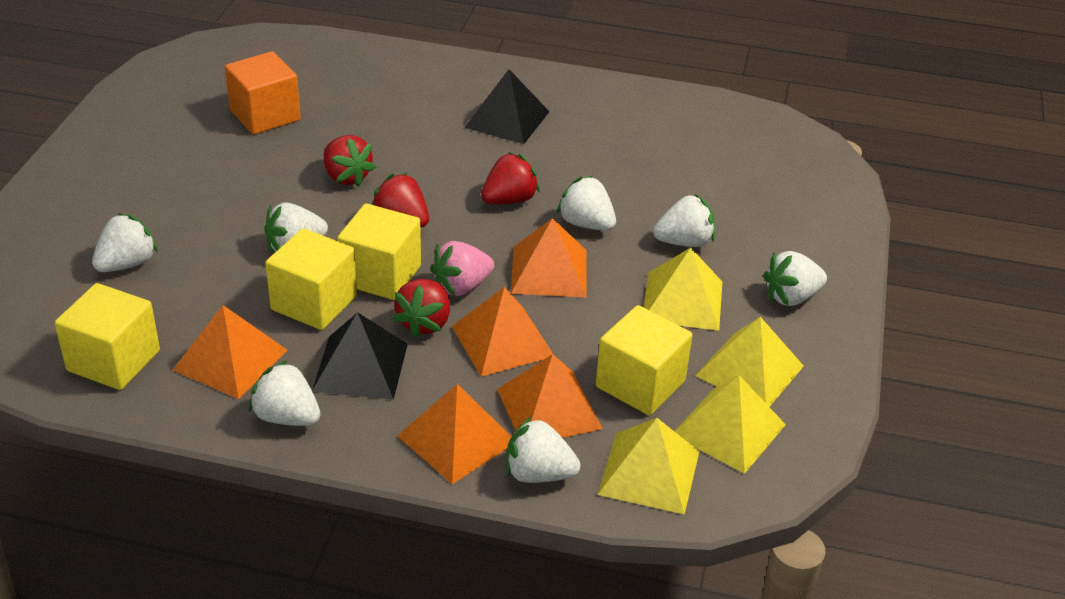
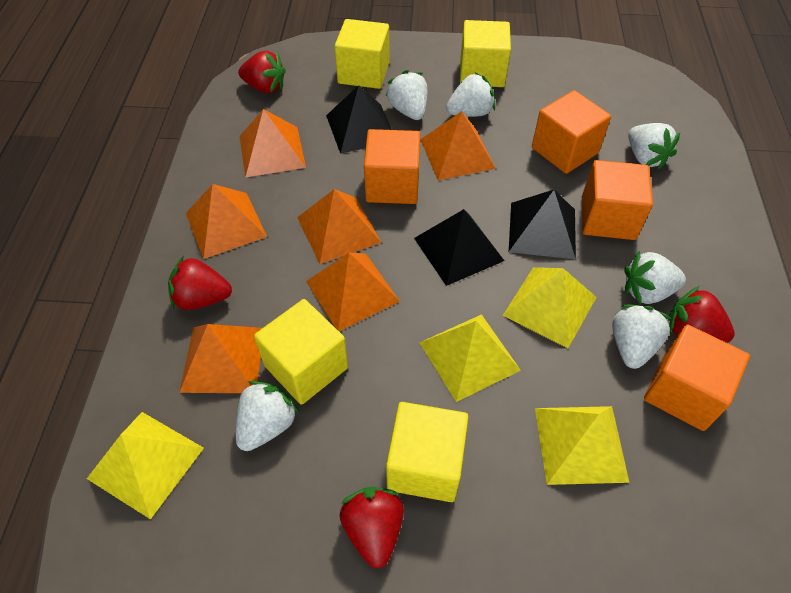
black pyramid: [312,312,408,400] [464,69,550,144] = 2 -> [326,85,392,154] [414,209,504,286] [509,190,576,259] = 3
orange cube: [225,51,301,135] = 1 -> [364,129,420,204] [532,90,611,174] [582,160,653,240] [644,324,750,431] = 4
orange pyramid: [173,305,288,399] [397,384,512,484] [452,287,553,377] [497,354,603,438] [511,218,586,297] = 5 -> [179,324,262,393] [186,184,267,259] [240,109,306,178] [297,189,381,264] [306,253,400,331] [420,111,496,180] = 6
pink strawberry: [430,241,494,296] = 1 -> none = 0
white strawberry: [92,213,158,272] [249,360,321,426] [264,202,328,253] [506,416,581,483] [557,176,616,231] [653,194,715,247] [763,251,827,306] = 7 -> [236,381,299,451] [386,70,427,120] [446,72,495,117] [612,305,671,369] [625,251,686,305] [628,123,680,169] = 6

